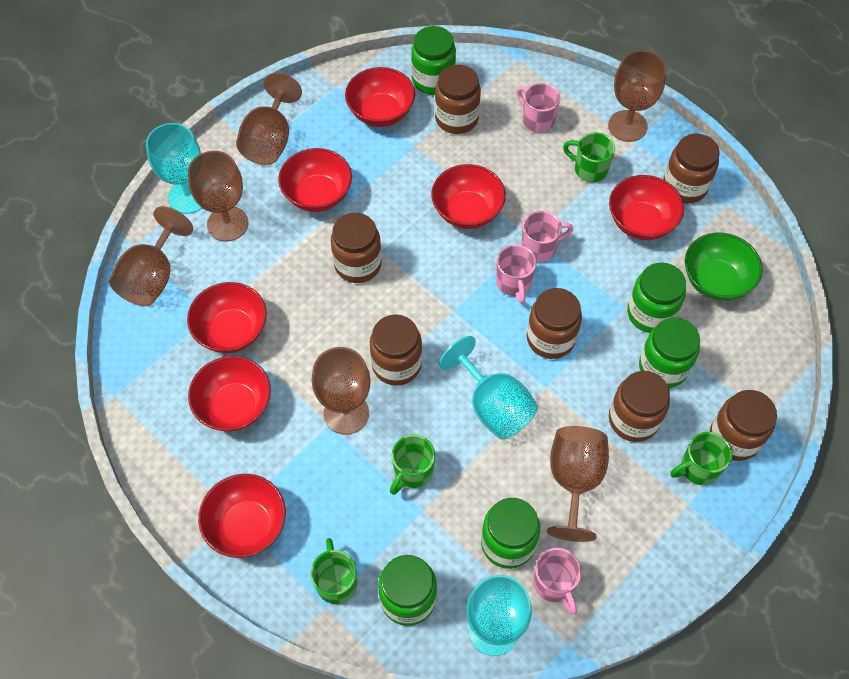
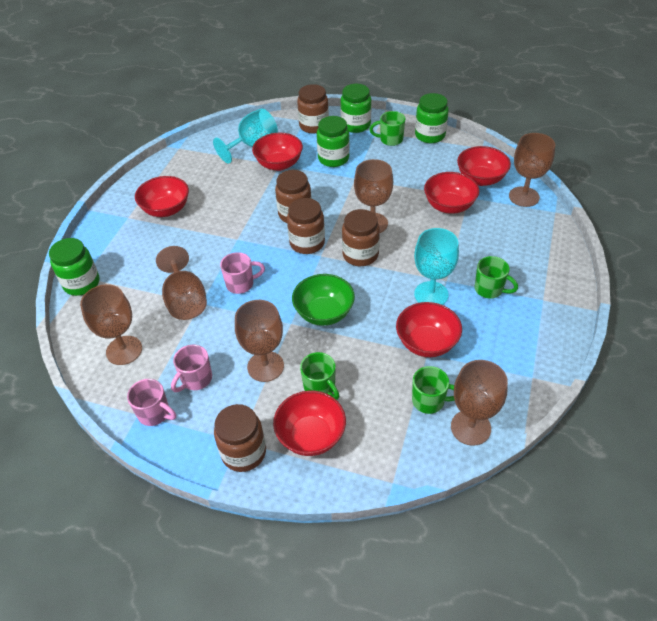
brown jar: [331,213,382,283] [370,314,422,386] [435,65,481,134] [527,288,582,359] [609,371,670,442] [663,134,720,204] [710,390,777,461] = 7 -> [214,404,266,472] [275,170,312,223] [287,198,325,254] [297,84,329,133] [342,209,380,266] = 5
green jar: [378,555,437,626] [411,26,456,95] [481,498,540,569] [627,262,686,333] [639,318,700,388] = 5 -> [49,238,99,296] [317,116,350,167] [341,84,371,133] [415,93,449,143] = 4
pink mug: [496,245,537,304] [517,83,560,133] [521,211,573,262] [533,548,582,615] = 4 -> [127,379,176,426] [171,345,212,392] [220,252,265,294] = 3
red bowl: [187,282,267,353] [188,356,271,432] [198,474,286,558] [278,148,352,212] [345,67,415,127] [431,164,506,229] [609,175,684,240] = 7 -> [135,176,189,217] [252,133,303,171] [273,391,346,456] [396,302,462,357] [424,172,479,214] [457,146,511,186] = 6
turquoise goblet: [146,123,202,214] [439,336,538,440] [466,575,532,656] = 3 -> [213,108,278,164] [414,228,459,305] = 2

